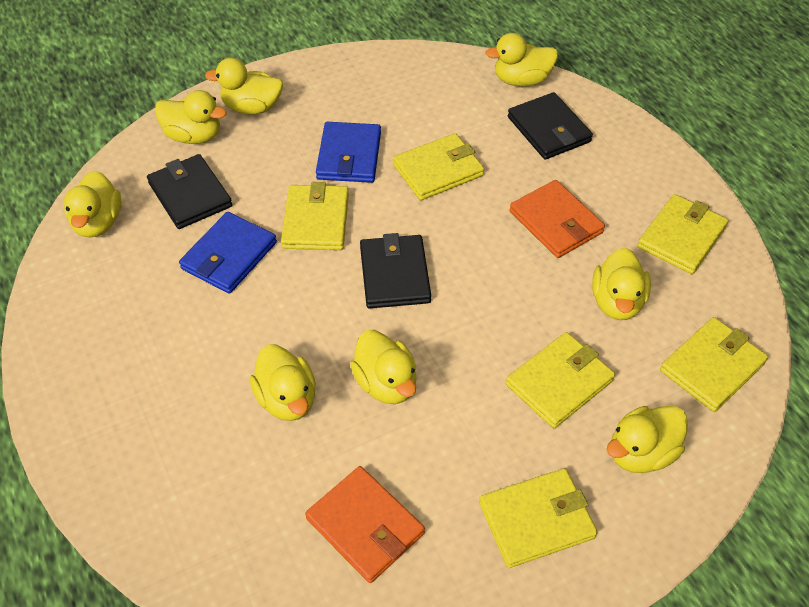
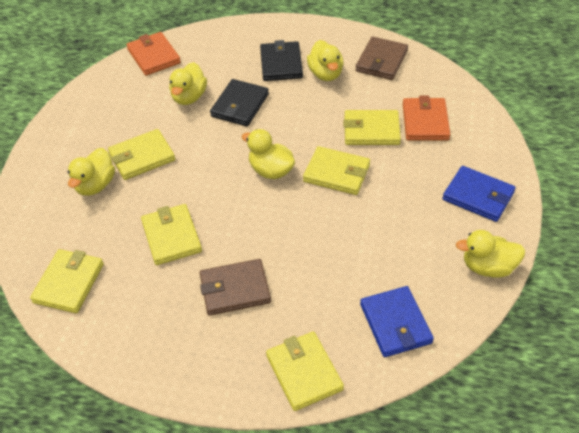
black wallet: [147,154,232,229] [360,233,431,309] [508,92,593,160] = 3 -> [210,79,269,126] [260,40,303,81] = 2
brown wallet: none = 0 -> [200,259,271,316] [355,37,408,80] = 2
yellow duck: [64,170,121,237] [155,90,227,144] [205,58,283,114] [250,344,316,421] [351,330,417,404] [485,33,558,87] [592,248,651,320] [606,406,688,473] = 8 -> [67,148,115,196] [169,62,207,105] [242,129,295,179] [307,40,343,81] [456,230,525,278] = 5

